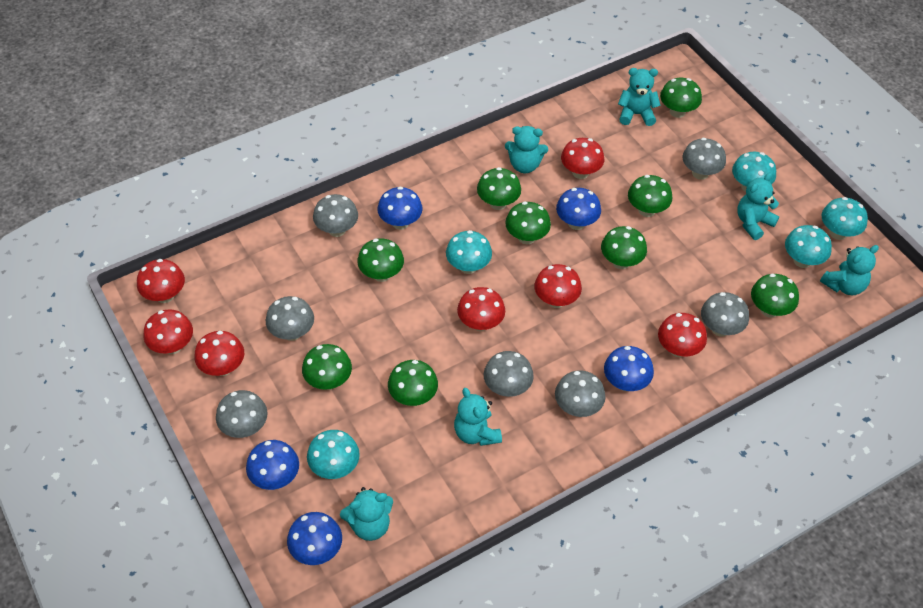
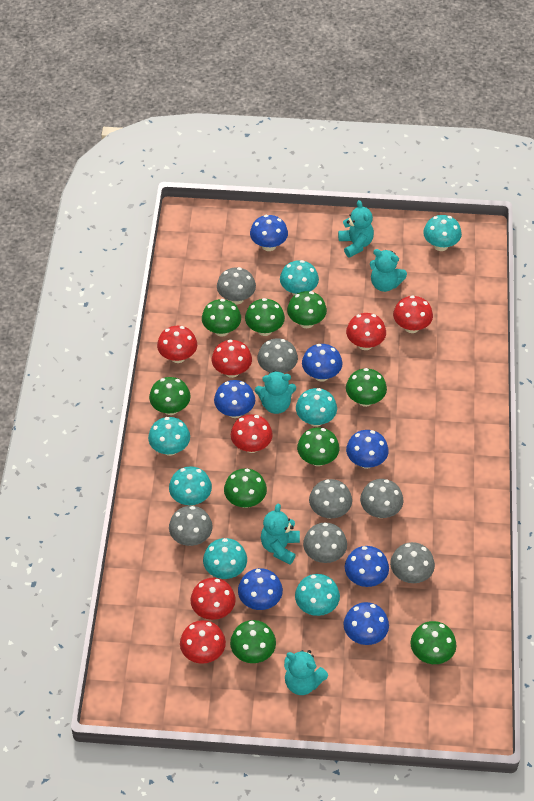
blue mushroom: [246,440,299,490] [287,512,342,565] [378,187,422,230] [556,188,601,230] [604,346,654,391] = 5 -> [214,380,255,418] [238,568,283,610] [250,215,288,251] [302,344,343,382] [344,602,389,645] [345,546,389,587] [346,430,389,469] = 7
turquoise mushroom: [307,430,360,479] [446,230,492,274] [732,152,776,192] [785,225,832,268] [822,197,868,240] = 5 -> [148,417,190,456] [169,466,212,506] [203,538,247,579] [280,260,319,295] [295,574,340,616] [296,388,337,427] [423,215,462,251] = 7
turquoise teddy bear: [340,487,393,541] [454,388,502,446] [505,126,548,173] [618,68,661,126] [737,173,780,240] [820,245,879,295] = 6 -> [255,370,296,414] [261,504,300,564] [284,650,328,695] [338,200,374,258] [370,249,407,292] = 5

